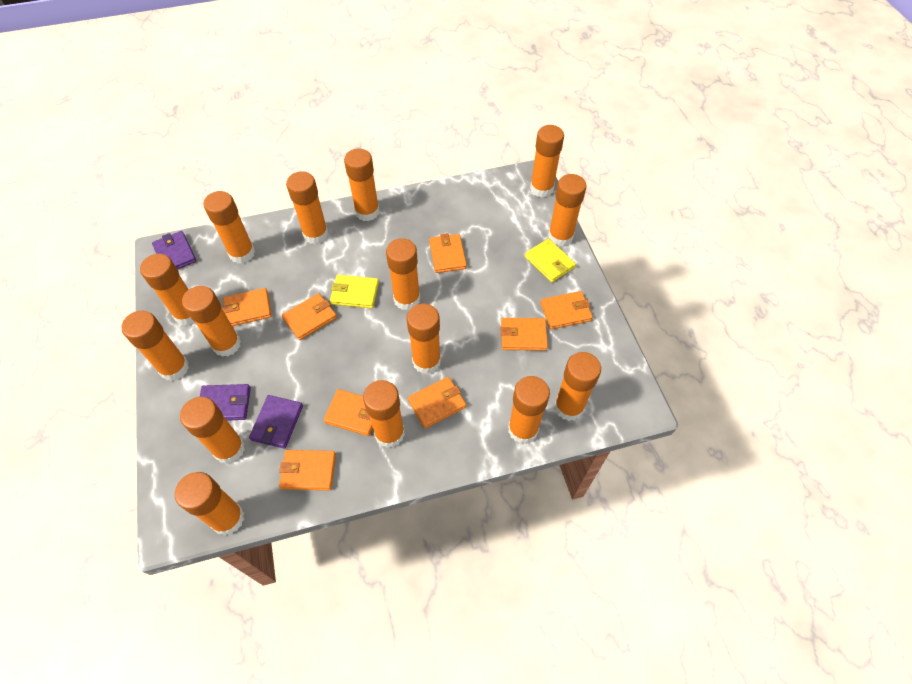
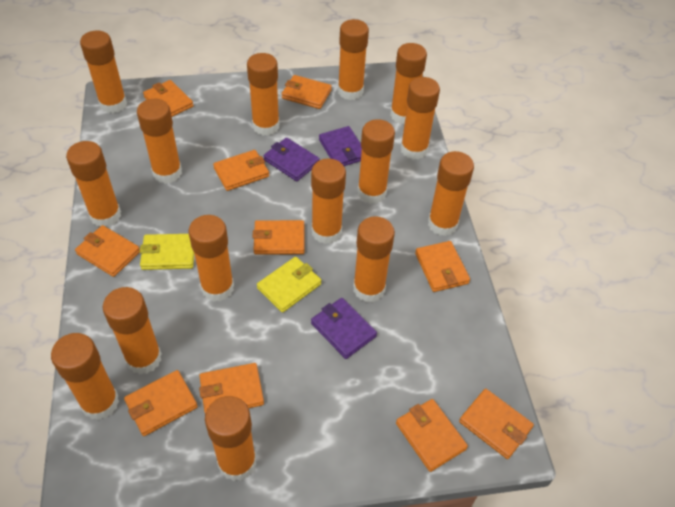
orange wallet: [222,288,272,326] [279,450,336,490] [282,293,337,340] [324,389,373,436] [408,377,466,429] [429,233,467,273] [501,318,548,351] [540,291,593,329] = 8 -> [75,225,140,277] [124,370,198,436] [143,80,194,117] [199,363,264,413] [213,150,269,191] [252,220,305,255] [282,75,332,109] [396,399,468,472] [415,241,470,292] [459,389,534,459] = 10

